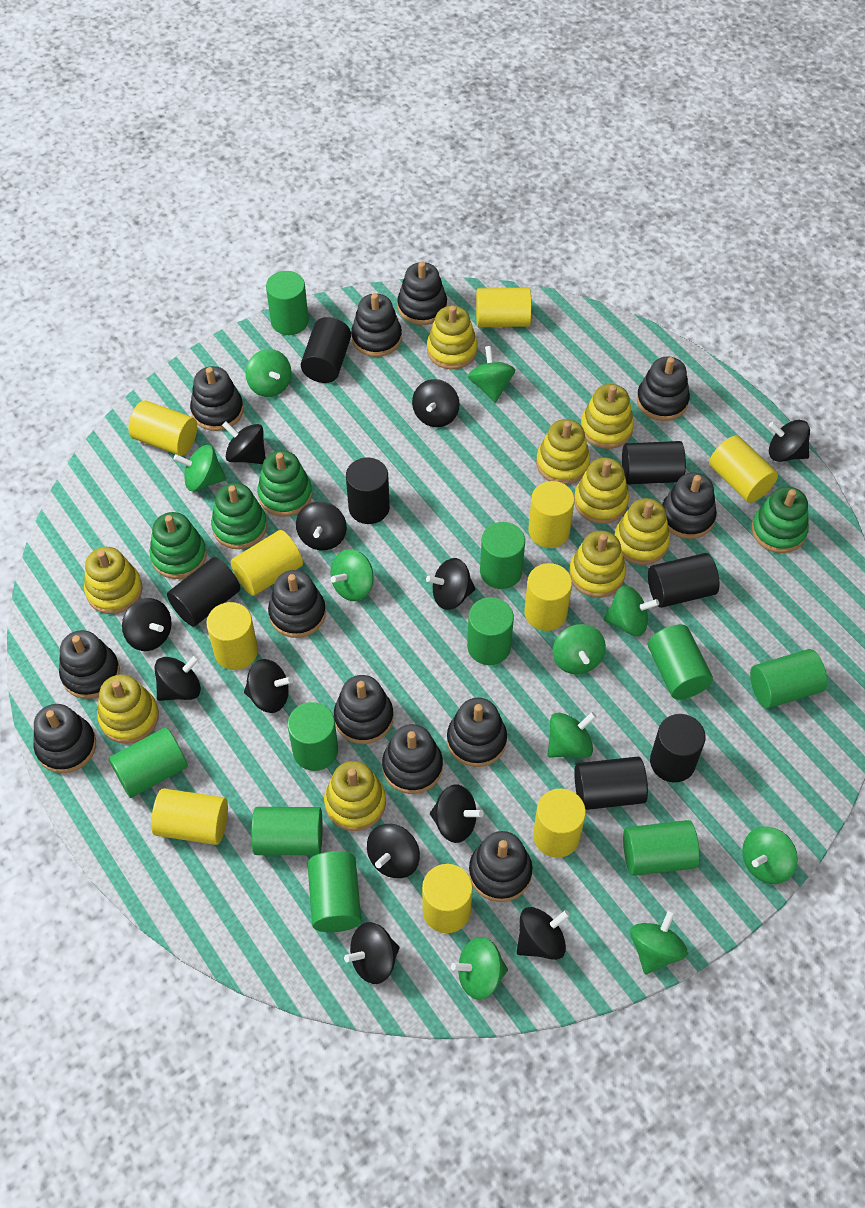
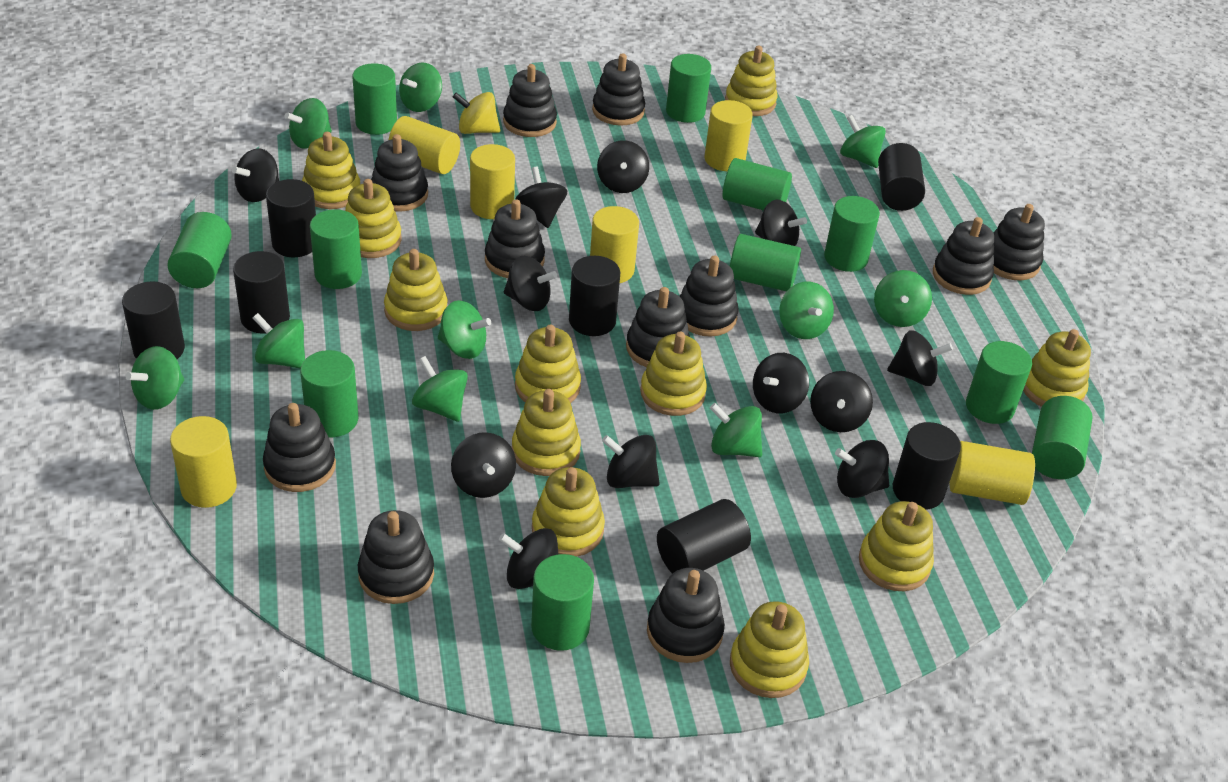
black stacking toy: [34,704,96,773] [59,630,120,699] [190,366,244,431] [268,570,326,638] [334,675,393,744] [351,293,402,357] [382,724,443,794] [397,262,447,325] [447,698,507,767] [469,831,532,902] [637,356,690,421] [662,473,717,539] = 12 -> [263,403,336,492] [358,510,434,604] [371,134,428,212] [485,199,545,278] [503,64,557,137] [592,53,645,126] [626,287,690,367] [647,568,725,663] [679,256,739,337] [933,217,994,295] [993,204,1045,280] = 11
green cylinder: [109,727,188,798] [251,807,323,855] [266,271,309,335] [288,702,338,771] [307,851,361,932] [467,597,514,665] [480,522,525,589] [623,820,700,876] [648,624,713,699] [750,649,827,708] = 10 -> [167,212,232,288] [300,350,359,437] [310,209,362,289] [352,63,397,135] [531,554,594,651] [666,54,711,123] [722,158,792,210] [730,234,801,291] [824,196,880,272] [966,341,1032,424] [1032,396,1093,479] = 11
green stacking toy: [150,512,207,579] [211,483,267,549] [257,451,312,517] [751,487,809,553] = 4 -> none = 0
yellow cylinder: [128,400,197,456] [151,788,228,845] [206,602,258,670] [231,530,303,596] [422,864,473,933] [476,288,532,327] [524,563,572,631] [528,481,575,548] [533,788,586,858] [709,436,778,503] = 10 -> [170,416,237,508] [389,116,460,174] [470,144,515,219] [590,206,639,283] [704,100,753,171] [950,441,1035,505] = 6
yellow spinning top: none = 0 -> [453,92,500,134] = 1
yellow stacking toy: [84,547,143,614] [97,674,159,744] [324,761,386,831] [427,306,478,369] [536,419,590,485] [569,530,626,598] [574,458,629,524] [581,384,634,449] [614,498,670,565] = 9 -> [302,132,360,209] [345,179,402,258] [384,249,447,331] [512,389,581,476] [515,324,581,403] [532,467,605,557] [640,332,707,416] [725,46,778,116] [730,601,809,698] [859,501,934,591] [1023,329,1091,407] = 11

